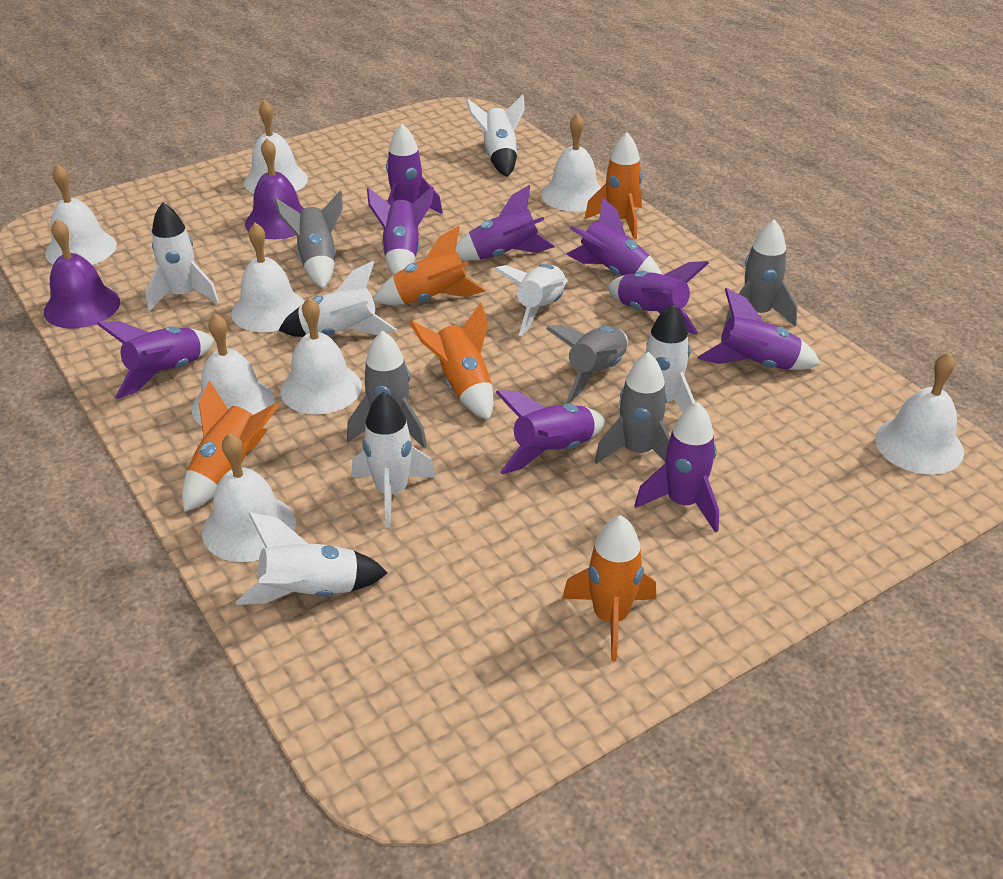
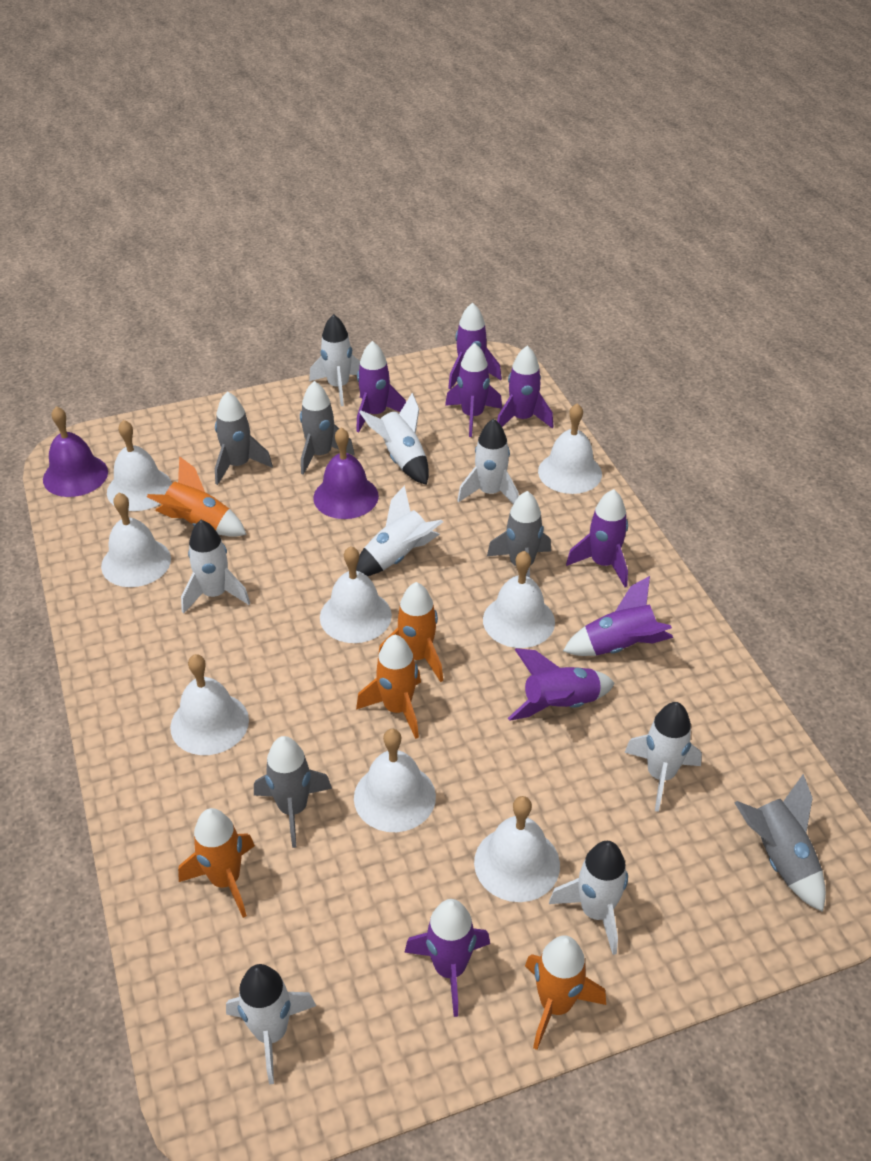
purple rocket: [97,321,214,399] [367,187,434,275] [386,124,443,214] [455,185,555,261] [496,390,605,475] [566,197,662,276] [607,261,709,334] [635,402,719,533] [698,288,821,370] = 9 -> [356,341,406,432] [404,899,490,1017] [445,343,502,437] [448,303,502,389] [497,346,554,429] [508,648,615,721] [563,576,673,656] [566,489,628,587] = 8
white rocket: [145,202,219,311] [236,512,387,605] [279,261,397,337] [352,392,436,527] [466,94,525,177] [494,264,568,336] [618,304,695,412] = 7 -> [181,520,250,614] [226,964,316,1084] [309,314,360,406] [356,485,443,576] [360,393,429,485] [457,419,519,504] [549,841,628,955] [624,702,702,812] = 8

